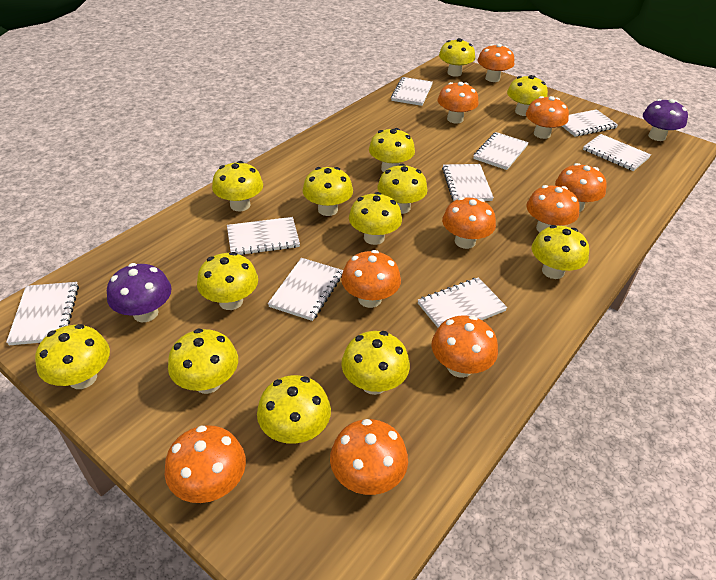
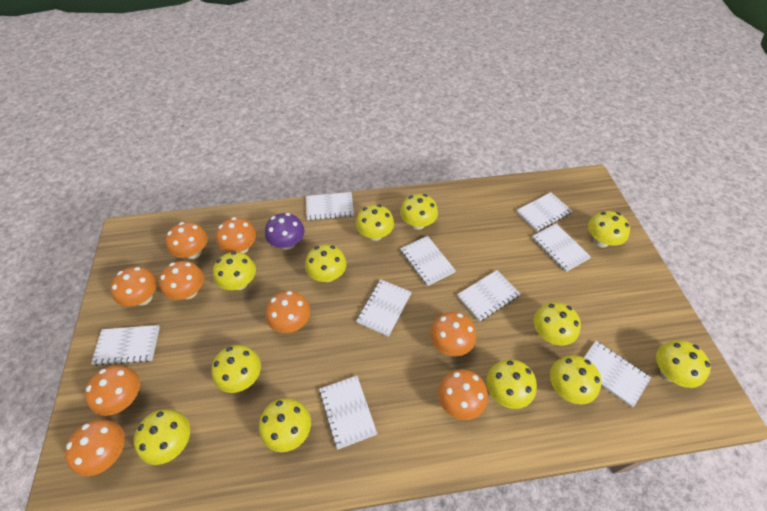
orange mushroom: [165,425,246,503] [330,419,408,495] [341,250,401,308] [431,315,498,378] [438,82,479,123] [442,197,496,249] [478,44,514,82] [526,96,569,139] [526,185,580,232] [555,163,607,212] = 10 -> [65,420,125,476] [85,365,140,416] [110,267,157,306] [159,261,204,300] [166,222,208,259] [216,217,256,253] [266,291,311,333] [430,312,476,356] [438,369,488,420] = 9
purple mushroom: [107,263,172,322] [643,99,688,141] = 2 -> [265,213,305,250] = 1
yellow mushroom: [35,324,110,389] [168,329,238,394] [197,252,258,310] [212,161,263,211] [257,375,331,444] [302,167,353,216] [341,331,410,395] [349,192,402,245] [369,128,415,172] [378,164,428,214] [439,38,475,77] [507,75,548,116] [532,225,589,279] = 13 -> [134,409,190,465] [211,345,261,393] [213,252,256,290] [259,398,311,452] [305,244,347,282] [356,204,394,241] [400,194,438,230] [487,359,537,409] [534,302,581,346] [550,355,602,404] [588,211,630,247] [656,340,711,388] = 12

